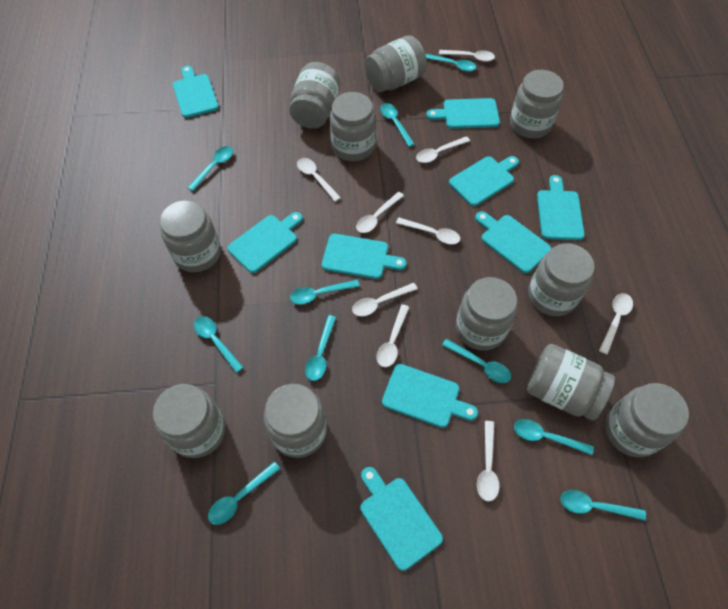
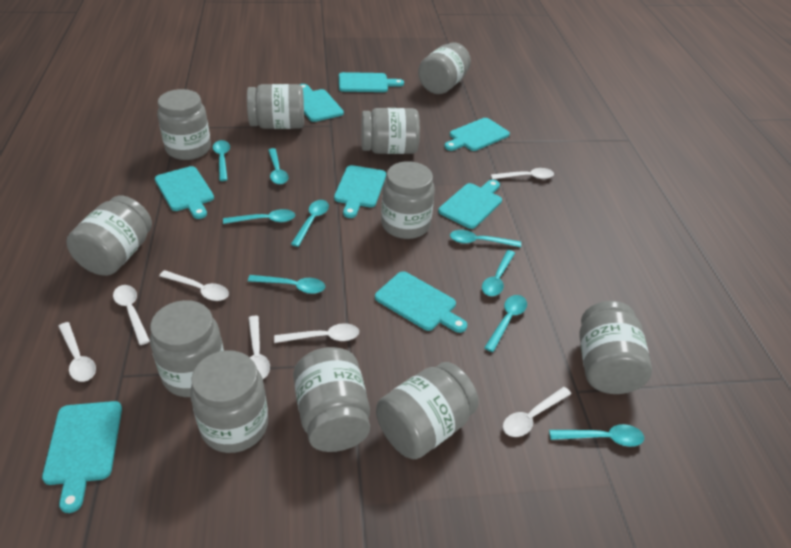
turquoise cutting board: [173,66,219,118] [227,212,303,273] [322,234,407,279] [360,467,443,571] [382,364,478,428] [426,98,500,129] [449,156,519,206] [475,211,551,273] [537,175,585,240] = 9 -> [42,401,122,513] [155,166,214,219] [299,84,344,122] [334,165,386,218] [339,72,404,92] [375,271,467,333] [438,180,502,229] [444,118,510,151] = 8
turquoise spoon: [187,146,233,191] [194,316,244,373] [208,461,280,525] [290,280,360,304] [305,315,336,381] [380,103,415,147] [426,54,476,72] [442,339,511,383] [514,419,594,455] [561,490,646,521] = 10 -> [213,140,230,181] [223,209,295,224] [248,275,325,294] [268,148,288,185] [291,200,329,247] [450,230,521,247] [482,250,515,296] [484,295,527,352] [549,424,644,447] = 9
white spoon: [297,158,341,202] [352,283,418,316] [356,192,404,233] [377,304,409,367] [396,217,460,245] [416,136,470,163] [439,50,495,62] [477,421,499,502] [599,293,633,355] = 9 -> [58,322,96,382] [113,285,150,345] [159,270,229,301] [248,316,270,379] [274,323,359,343] [491,168,554,180] [503,387,571,437] = 7

